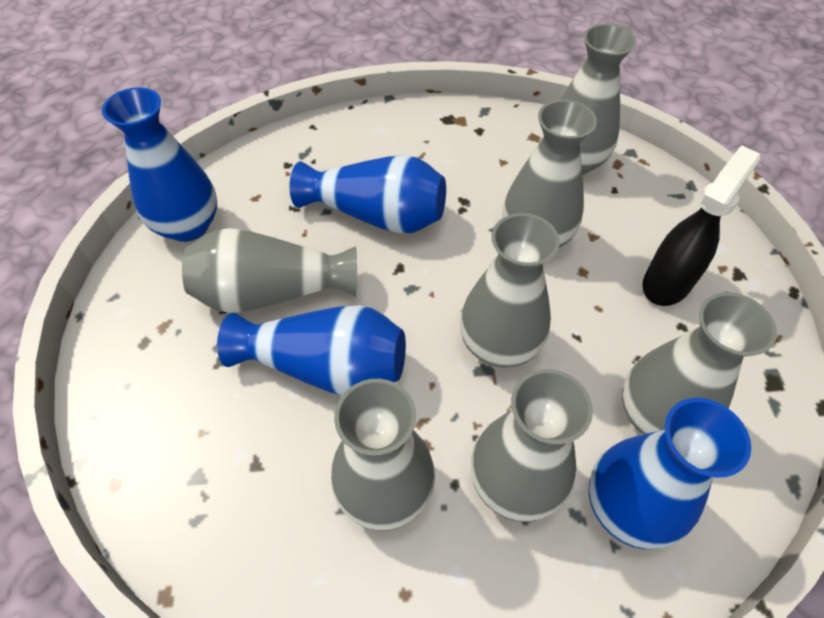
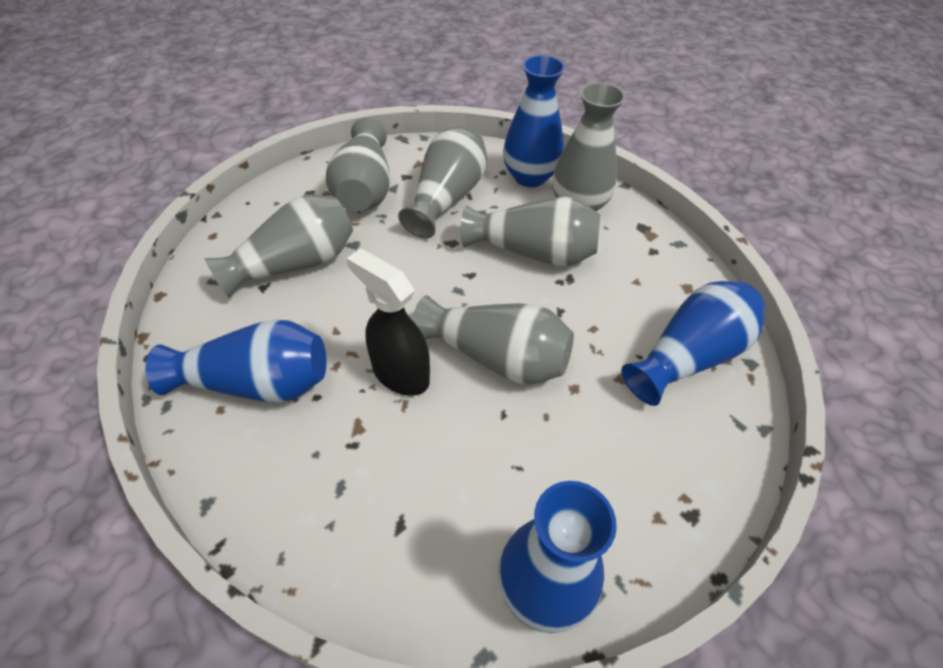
grey vase: [182,228,357,313] [331,379,435,531] [460,213,560,368] [471,369,593,522] [503,99,597,248] [560,24,637,175] [622,292,777,435] = 7 -> [205,194,353,298] [326,118,390,211] [398,126,487,238] [412,295,574,385] [461,197,600,266] [553,82,626,211] = 6

